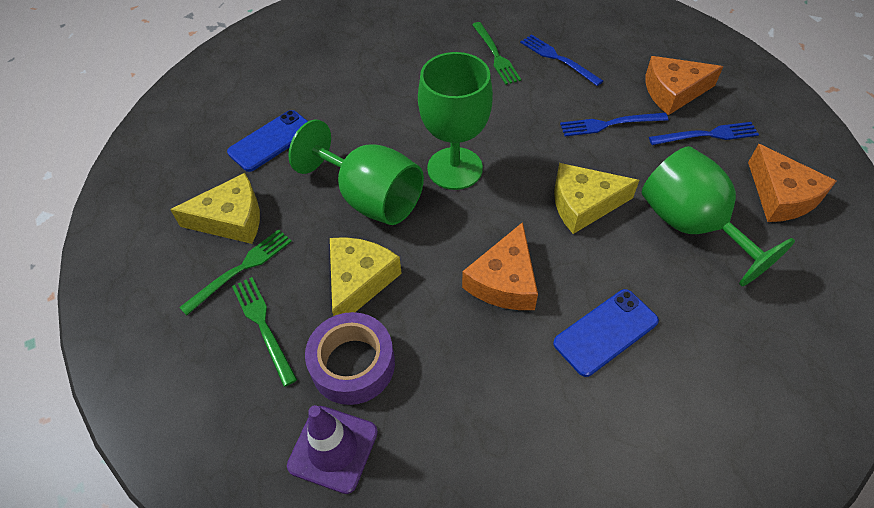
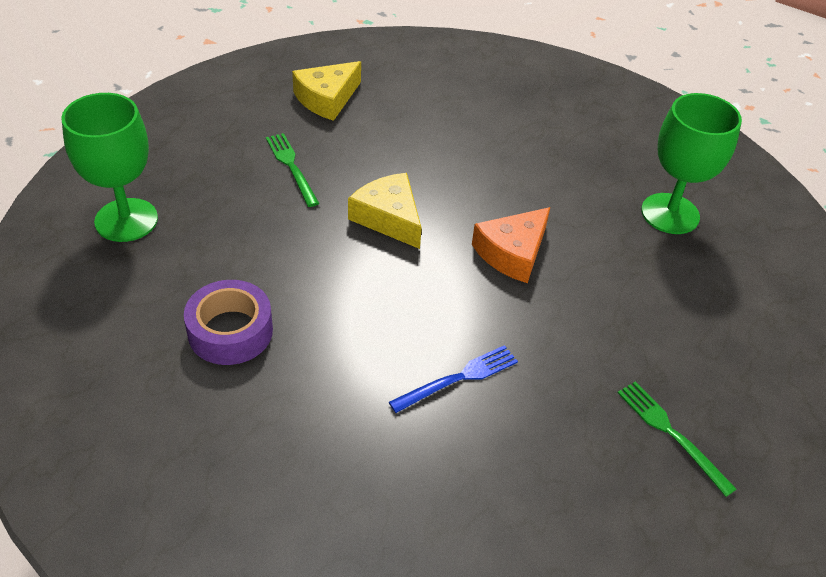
blue fork: [520,34,603,86] [560,113,668,136] [649,122,759,145] = 3 -> [389,345,518,413] = 1
blue phone: [227,110,308,172] [553,289,659,377] = 2 -> none = 0
green fork: [179,229,292,315] [232,277,297,387] [472,22,521,85] = 3 -> [266,133,319,207] [617,381,737,497] = 2
green goblet: [288,120,424,225] [418,52,493,190] [642,146,795,286] = 3 -> [61,93,158,242] [641,93,742,234] = 2
orange cheese: [462,222,538,310] [645,56,723,115] [748,144,836,222] = 3 -> [472,207,550,283] = 1
purple traffic cone: [287,405,378,494] = 1 -> none = 0
yellow cheese: [170,173,260,244] [330,237,402,316] [554,163,639,234] = 3 -> [292,61,361,121] [348,173,422,249] = 2

